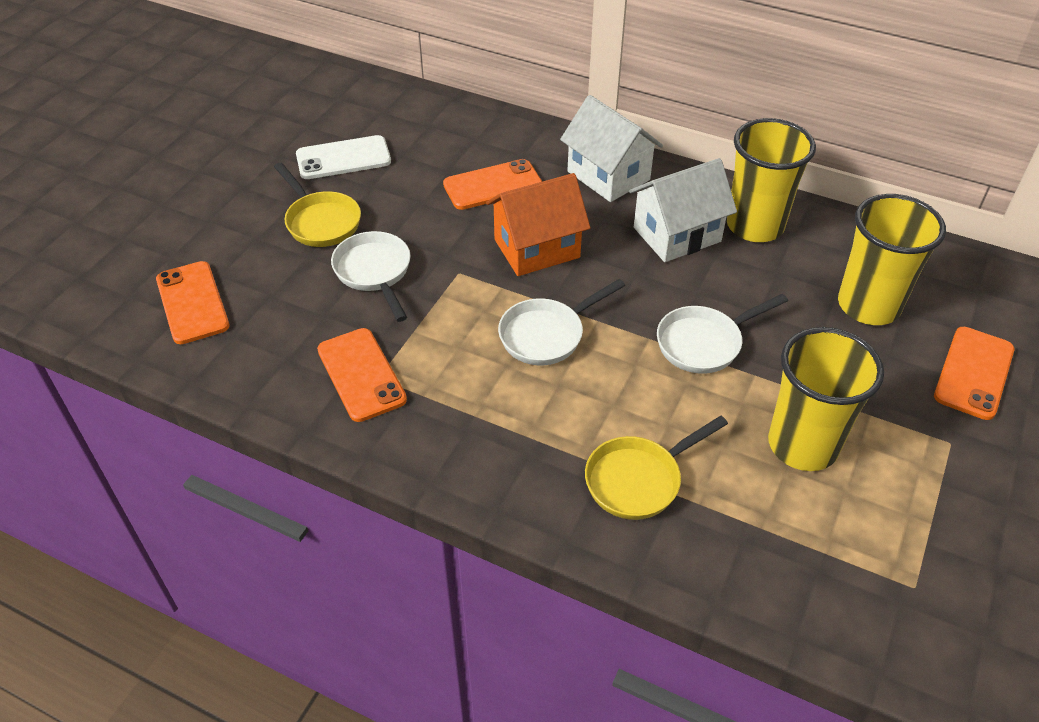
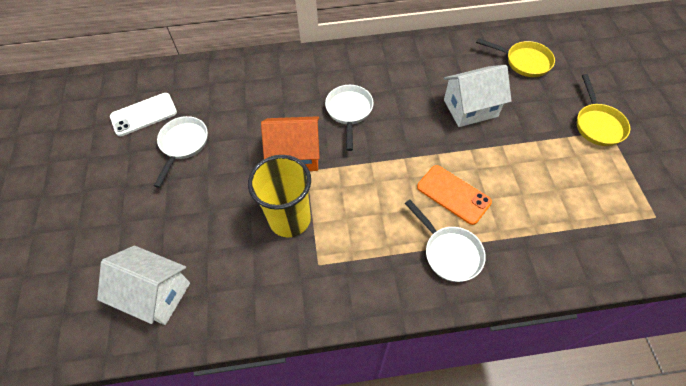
orange phone: [156,261,229,344] [317,328,407,422] [443,159,542,210] [934,327,1014,420] = 4 -> [417,165,492,225] = 1
yellow cup: [727,118,816,242] [768,327,884,471] [838,194,946,325] = 3 -> [248,155,311,237] = 1

